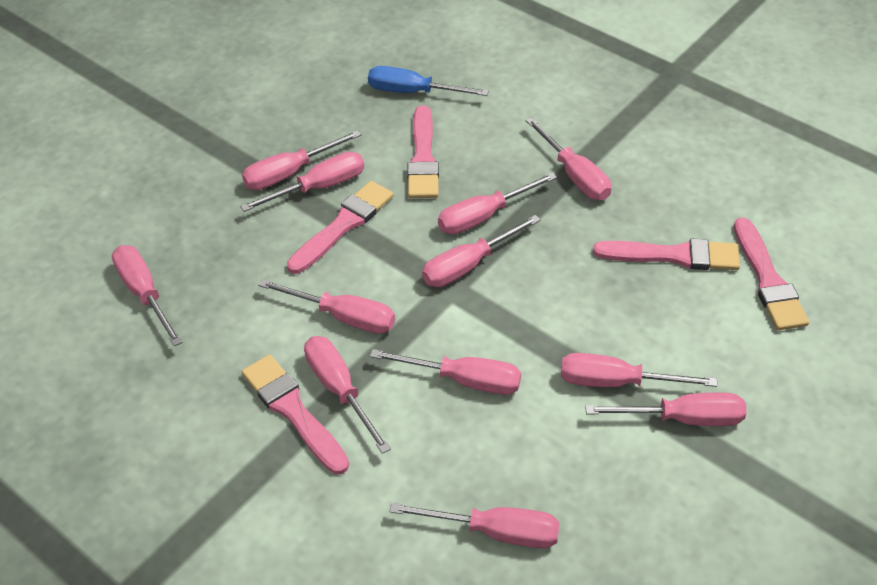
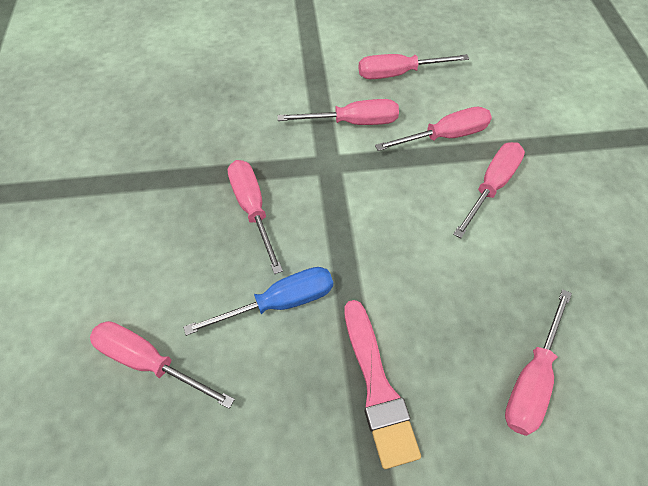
pink brush: [242,354,349,474] [287,181,393,274] [407,105,439,198] [593,238,740,270] [734,217,809,330] = 5 -> [344,300,421,469] = 1
pink screwdriver: [112,245,183,346] [240,152,364,212] [242,130,362,190] [258,279,395,334] [304,336,391,454] [370,349,521,395] [390,503,560,548] [422,215,541,287] [438,173,557,234] [526,117,611,200] [561,353,717,387] [585,392,747,426] = 12 -> [90,321,235,409] [228,160,283,274] [278,99,399,125] [358,54,469,79] [375,107,492,151] [453,142,525,238] [505,289,572,436] = 7

